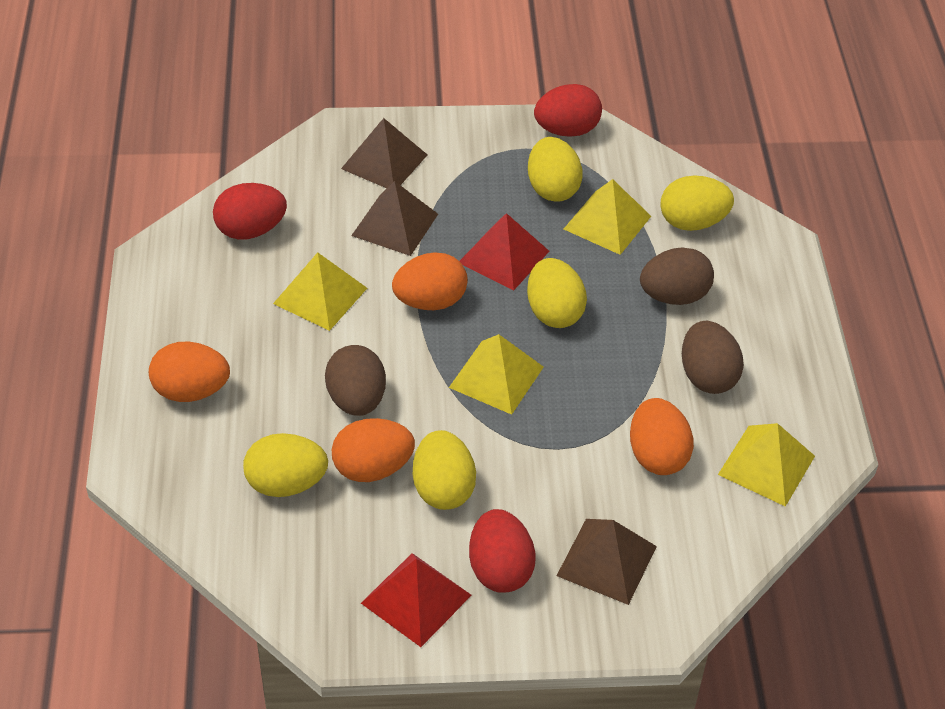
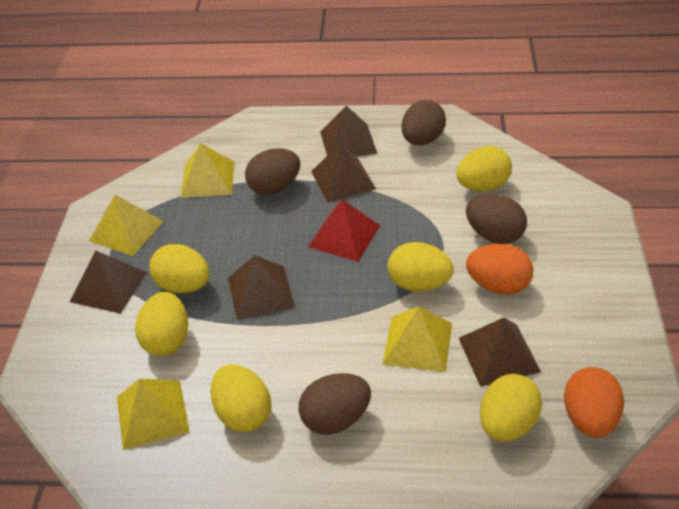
brown egg: [325,345,386,416] [640,248,714,305] [682,321,744,394] = 3 -> [245,148,300,195] [299,373,371,435] [401,100,446,145] [466,194,527,244] = 4
brown pyramid: [341,118,427,188] [351,181,438,256] [557,519,657,605] = 3 -> [70,251,147,314] [228,255,295,320] [311,143,376,203] [320,106,377,157] [459,318,541,387] = 5
orange egg: [149,342,230,402] [331,418,415,482] [392,252,468,310] [630,398,694,475] = 4 -> [466,244,533,295] [564,367,624,438] = 2
red egg: [213,183,287,240] [469,509,536,593] [534,84,602,137] = 3 -> none = 0
red pyramid: [361,553,471,647] [460,213,549,290] = 2 -> [308,199,380,262] = 1
yellow egg: [243,433,328,497] [413,430,476,510] [527,258,587,328] [528,137,583,202] [661,175,734,231] = 5 -> [135,292,188,356] [149,244,210,293] [211,364,271,432] [388,242,454,292] [456,146,512,192] [480,374,542,442] = 6

